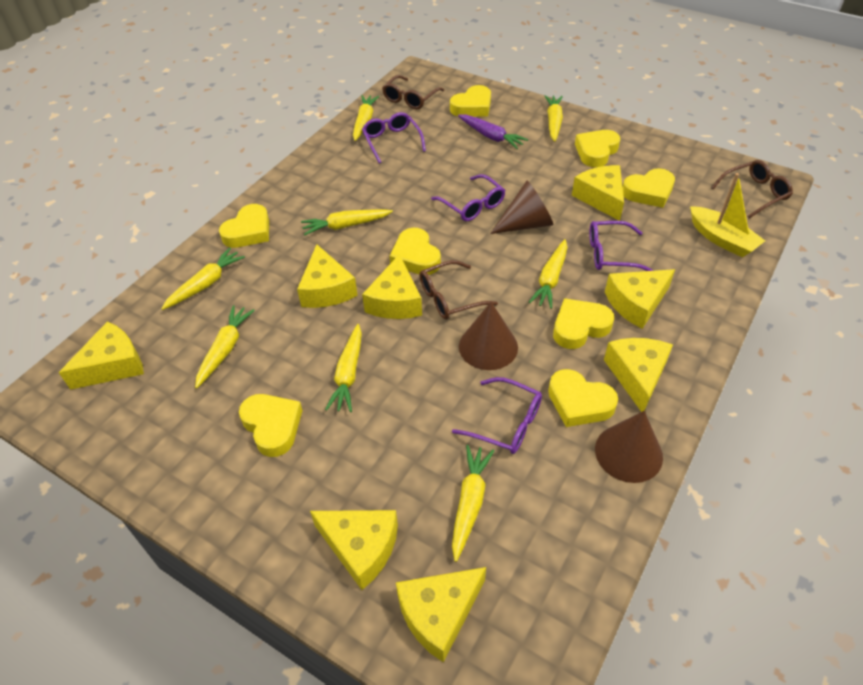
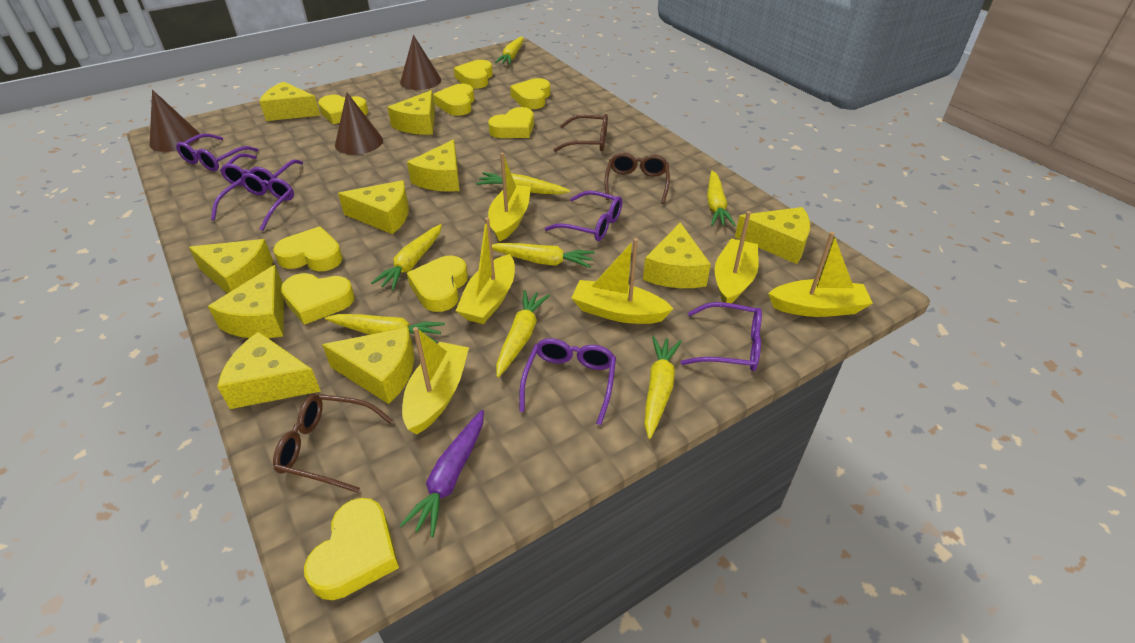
purple glasses: [362,112,426,164] [431,174,505,221] [452,377,542,454] [589,221,653,271] = 4 -> [176,133,259,171] [211,173,294,231] [220,153,303,189] [519,338,616,425] [545,191,622,241] [681,302,762,371] = 6
yellow boat: [690,173,765,257] = 1 -> [402,327,469,434] [456,217,515,324] [488,153,531,242] [572,238,673,324] [714,211,759,303] [768,232,873,317] = 6
yellow cheese: [59,321,144,390] [297,244,358,308] [310,510,398,590] [362,254,422,319] [396,567,486,663] [572,165,624,221] [604,338,673,412] [605,269,675,329] = 8 -> [189,239,273,294] [208,265,284,338] [217,332,321,409] [259,82,320,121] [322,327,414,404] [338,180,409,234] [388,90,435,135] [407,139,460,192] [643,222,711,288] [735,207,810,264] = 10
yellow heart: [219,204,269,248] [239,394,303,457] [390,228,441,275] [450,85,491,117] [548,369,618,427] [553,298,614,349] [575,130,620,167] [623,168,675,208] = 8 -> [273,226,343,271] [281,273,355,325] [304,498,399,600] [318,95,368,124] [407,256,468,312] [433,84,474,116] [454,60,493,89] [488,107,534,138] [510,78,550,109] = 9

